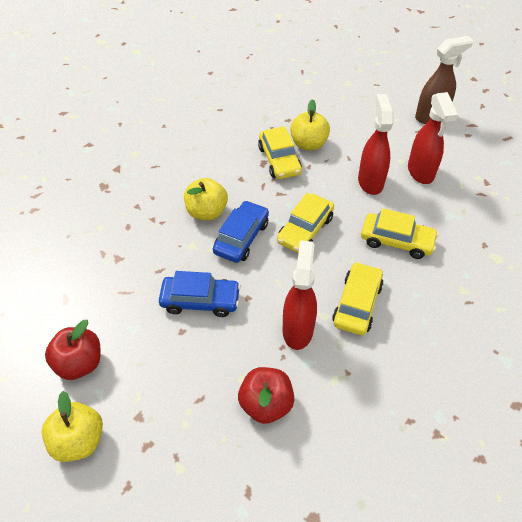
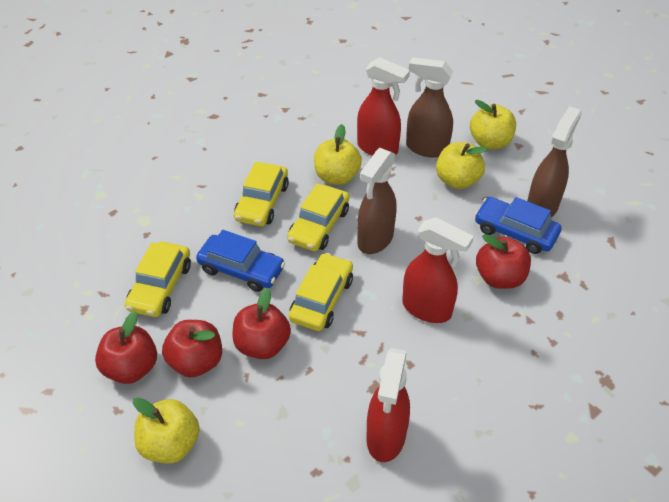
brown spray bottle: [415,36,474,124] = 1 -> [357,148,397,254] [406,57,454,157] [527,106,582,217] = 3
red apple: [45,320,100,380] [238,367,294,424] = 2 -> [95,311,157,384] [162,320,222,377] [232,288,291,359] [476,234,531,289] = 4
yellow apple: [41,391,103,462] [184,178,228,220] [290,99,330,150] = 3 -> [133,398,200,463] [314,124,362,185] [436,142,488,189] [470,100,516,149] = 4

